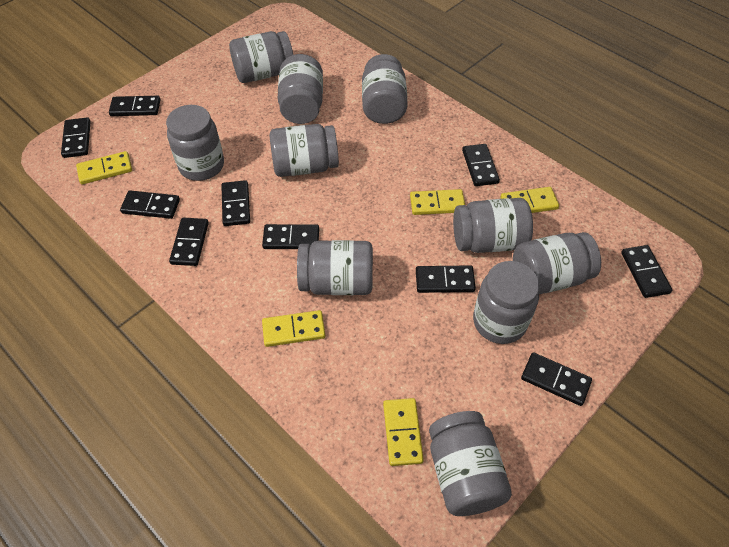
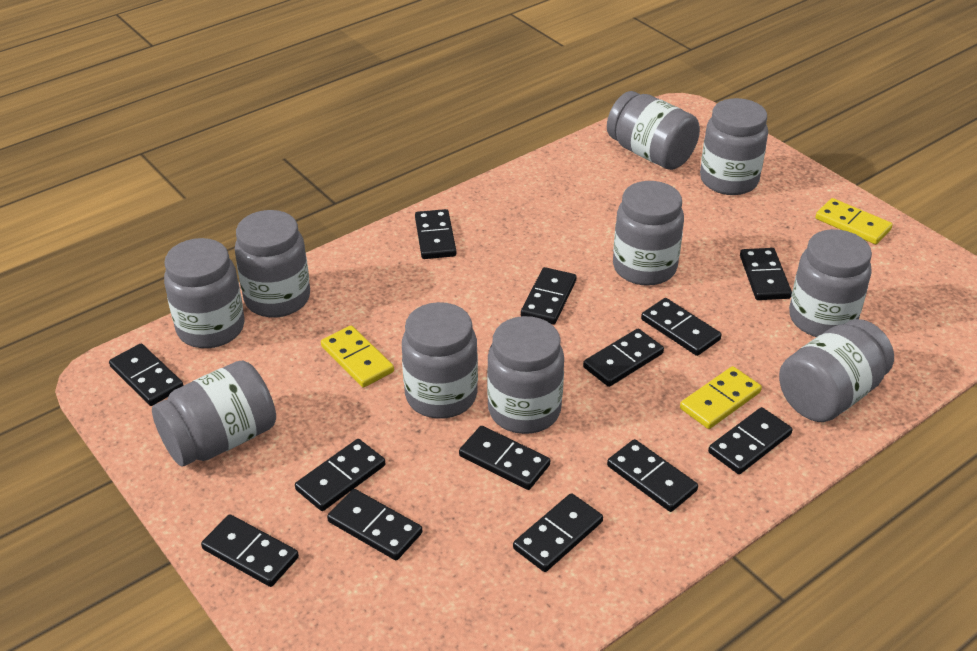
black domino: [61,117,91,158] [109,96,161,116] [120,190,180,219] [169,218,209,266] [221,180,250,226] [262,224,319,249] [416,265,476,293] [462,144,500,186] [521,352,592,406] [621,245,672,298] = 10 -> [109,344,183,406] [201,514,299,587] [295,439,385,511] [327,489,422,560] [415,209,456,259] [459,426,550,490] [513,493,603,572] [521,267,576,325] [583,329,664,387] [607,439,698,512] [641,298,722,356] [708,407,792,474] [740,248,792,300] = 13
yellow domino: [76,151,132,184] [262,310,325,347] [383,398,424,466] [410,189,465,215] [501,187,559,213] = 5 -> [321,326,394,388] [680,366,762,429] [816,198,893,244] = 3

